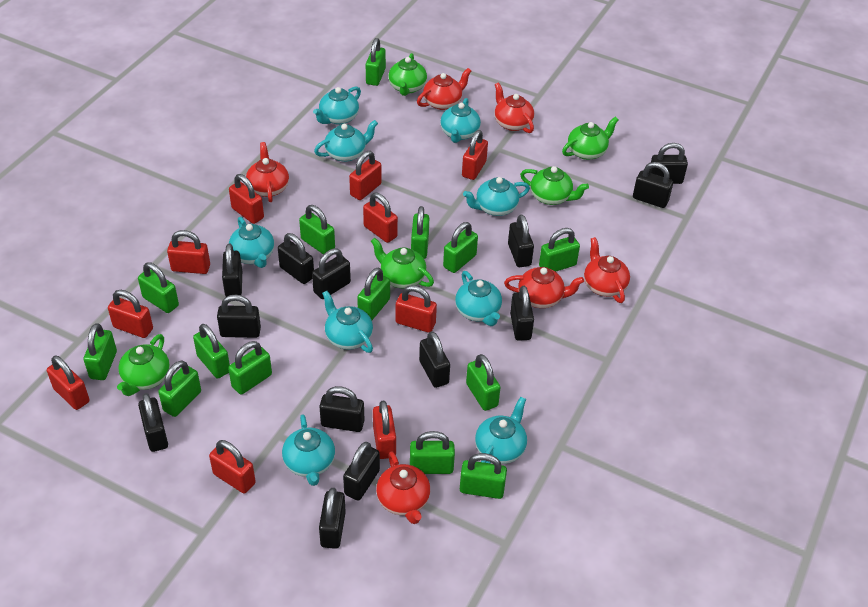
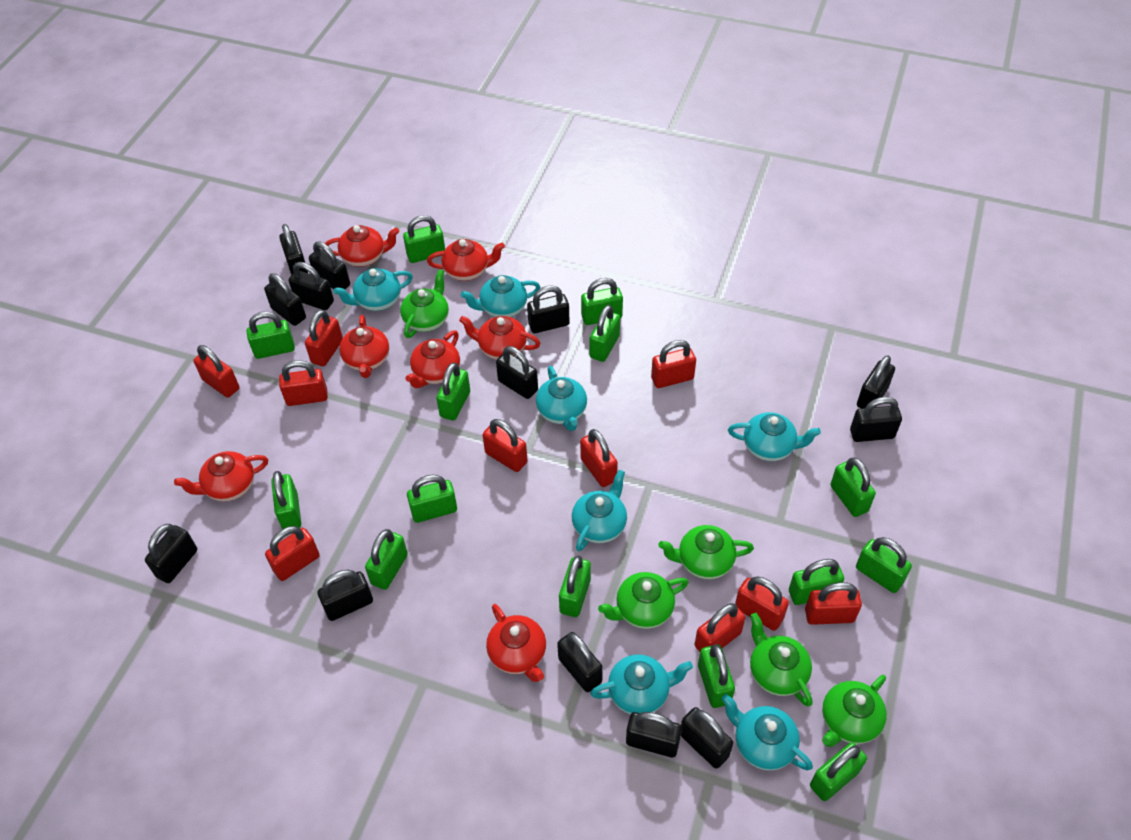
red teapot: [246,142,289,202] [376,451,430,524] [417,68,471,110] [495,82,534,133] [504,267,584,308] [584,237,630,303] = 6 -> [174,451,268,502] [325,225,399,267] [339,315,389,378] [405,330,460,388] [427,239,505,281] [459,316,541,360] [486,604,546,682] = 7
turquoise teapot: [229,217,274,268] [282,414,335,486] [313,86,361,125] [314,120,378,162] [322,291,373,353] [440,98,481,143] [455,271,502,326] [463,177,530,216] [475,397,527,464] = 9 -> [334,268,413,311] [461,275,540,317] [536,366,587,431] [572,470,627,551] [590,654,693,714] [722,694,813,771] [728,412,821,461] = 7

